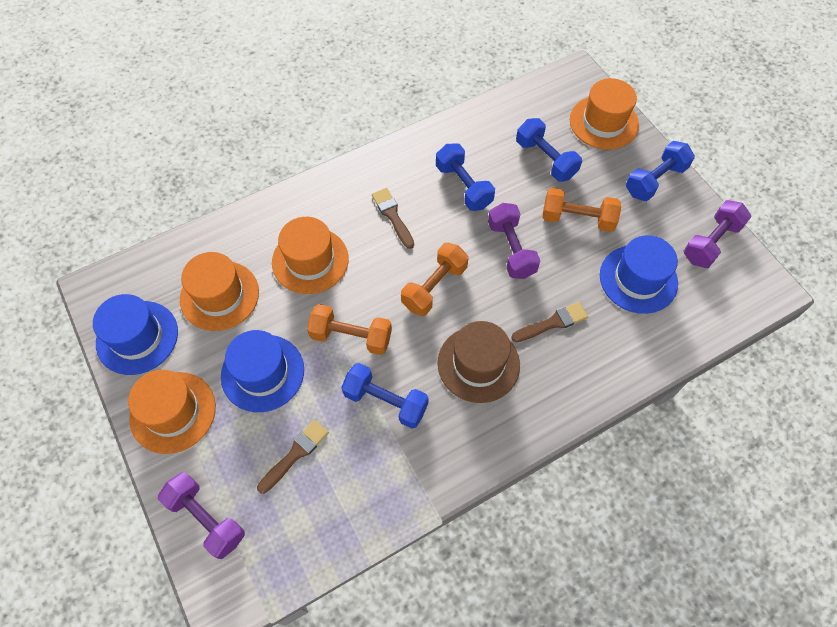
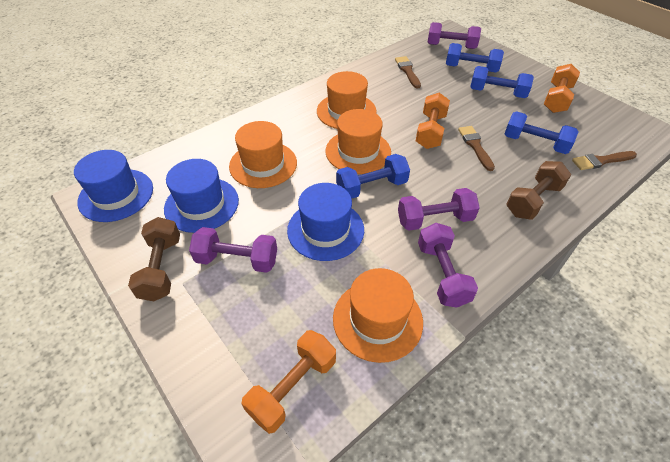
brown dumbbell: none = 0 -> [128,217,180,301] [506,161,571,220] = 2
brown hat: [438,321,520,403] = 1 -> none = 0
purple dumbbell: [158,472,245,559] [488,203,540,279] [683,200,752,268] = 3 -> [189,227,277,273] [398,188,480,231] [418,223,478,308] [427,22,481,49] = 4

